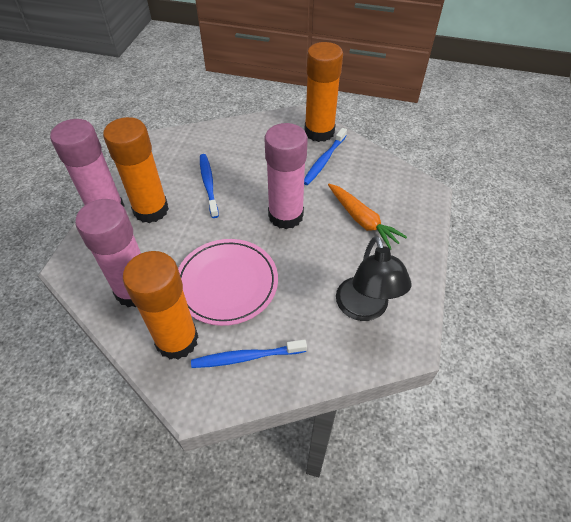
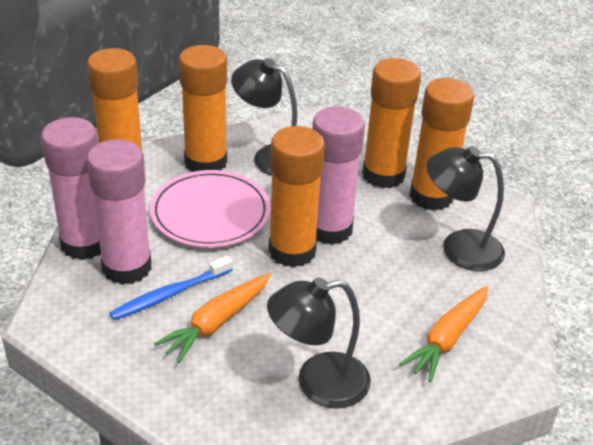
black lamp: [336,236,412,321] = 1 -> [231,58,297,176] [267,277,371,409] [427,146,505,271] = 3
blue toothbrush: [191,340,307,368] [200,154,219,218] [304,128,347,185] = 3 -> [109,256,233,320] = 1
orange carrot: [328,184,407,250] = 1 -> [154,273,271,363] [399,286,488,382] = 2
orange glue stick: [103,117,169,223] [123,251,198,360] [304,42,343,142] = 3 -> [87,48,144,156] [179,45,227,172] [268,126,325,268] [362,58,421,188] [410,78,475,211] = 5

